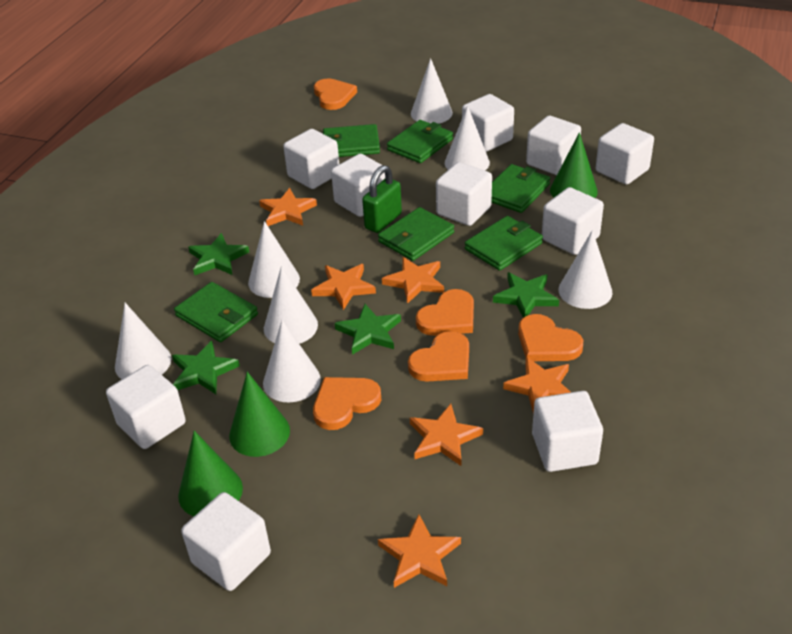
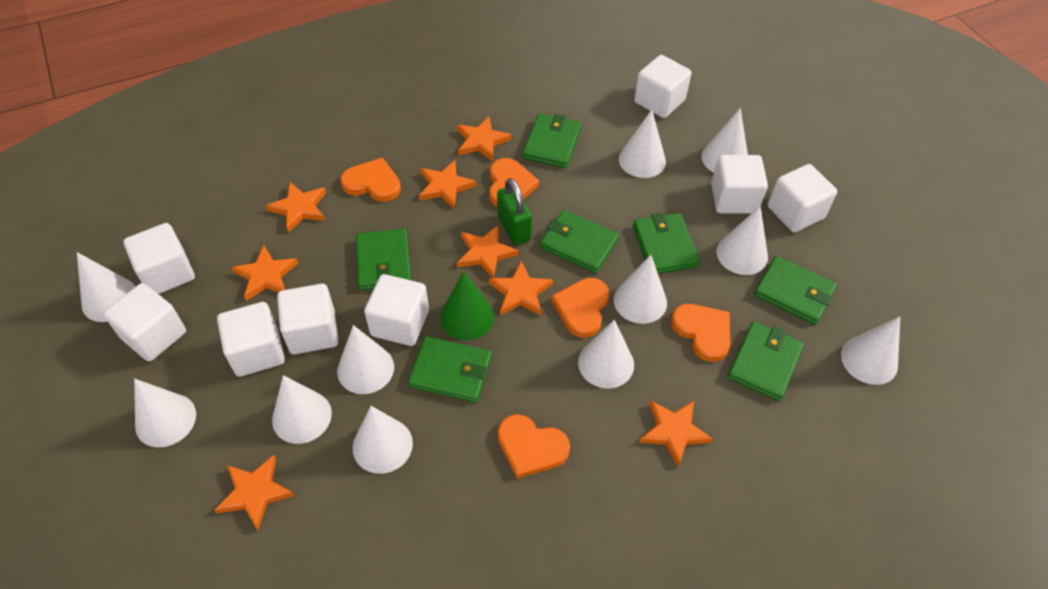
green cone: [178,431,243,516] [229,372,290,457] [550,132,598,198] = 3 -> [440,271,494,340] = 1
green star: [172,341,240,394] [188,233,249,275] [335,304,401,355] [493,272,559,318] = 4 -> none = 0
green wallet: [174,282,258,342] [323,124,380,157] [378,207,454,261] [387,120,453,163] [465,216,543,271] [491,164,550,213] = 6 -> [356,229,411,290] [408,336,492,403] [522,113,582,168] [540,210,619,273] [633,213,700,274] [728,322,804,401] [754,256,837,325] = 7
orange star: [259,188,317,226] [311,264,376,310] [378,514,461,588] [382,257,444,304] [410,404,483,466] [503,357,570,414] = 6 -> [215,455,295,530] [231,246,298,301] [266,182,326,233] [419,160,477,209] [457,116,512,161] [457,225,519,278] [489,261,553,316] [639,400,713,467] = 8
white cone: [115,303,171,379] [248,221,300,298] [263,320,321,402] [264,266,318,344] [411,58,453,124] [445,106,490,170] [558,230,613,309] = 7 -> [77,252,136,322] [134,379,196,447] [272,375,332,444] [337,325,394,394] [352,406,413,474] [578,320,634,389] [614,255,667,324] [619,110,666,178] [701,108,748,172] [716,206,768,275] [841,316,900,385] = 11
white cube: [106,365,186,449] [181,492,271,591] [283,129,339,189] [331,154,385,217] [436,162,492,226] [462,94,514,152] [526,116,581,175] [532,391,603,472] [542,187,604,255] [596,123,654,184] = 10 -> [103,283,186,362] [123,223,195,294] [217,302,285,377] [277,284,339,354] [364,274,429,346] [634,55,692,118] [711,155,768,214] [768,164,837,232] = 8

